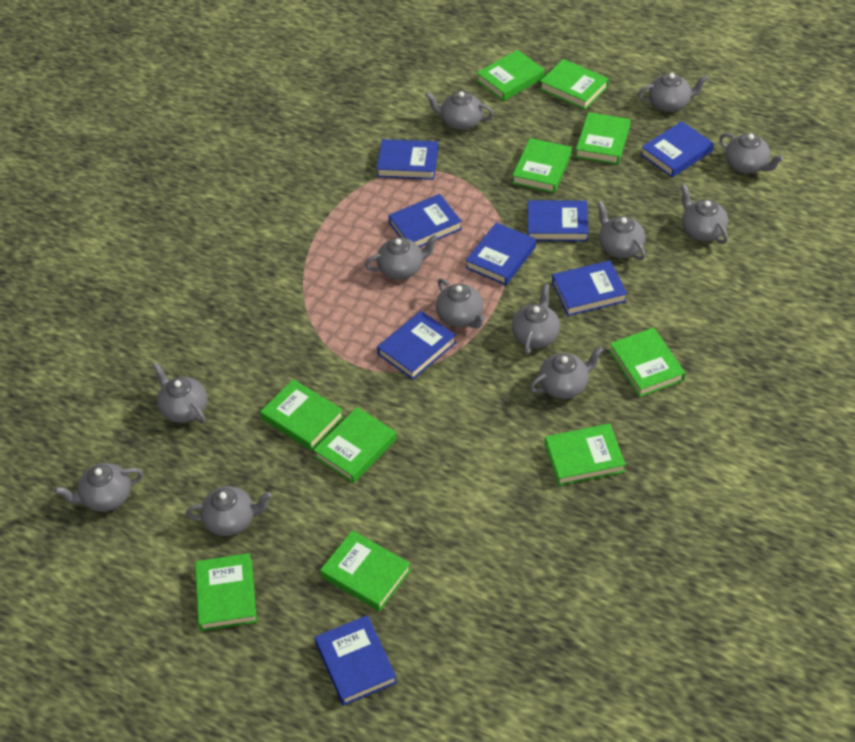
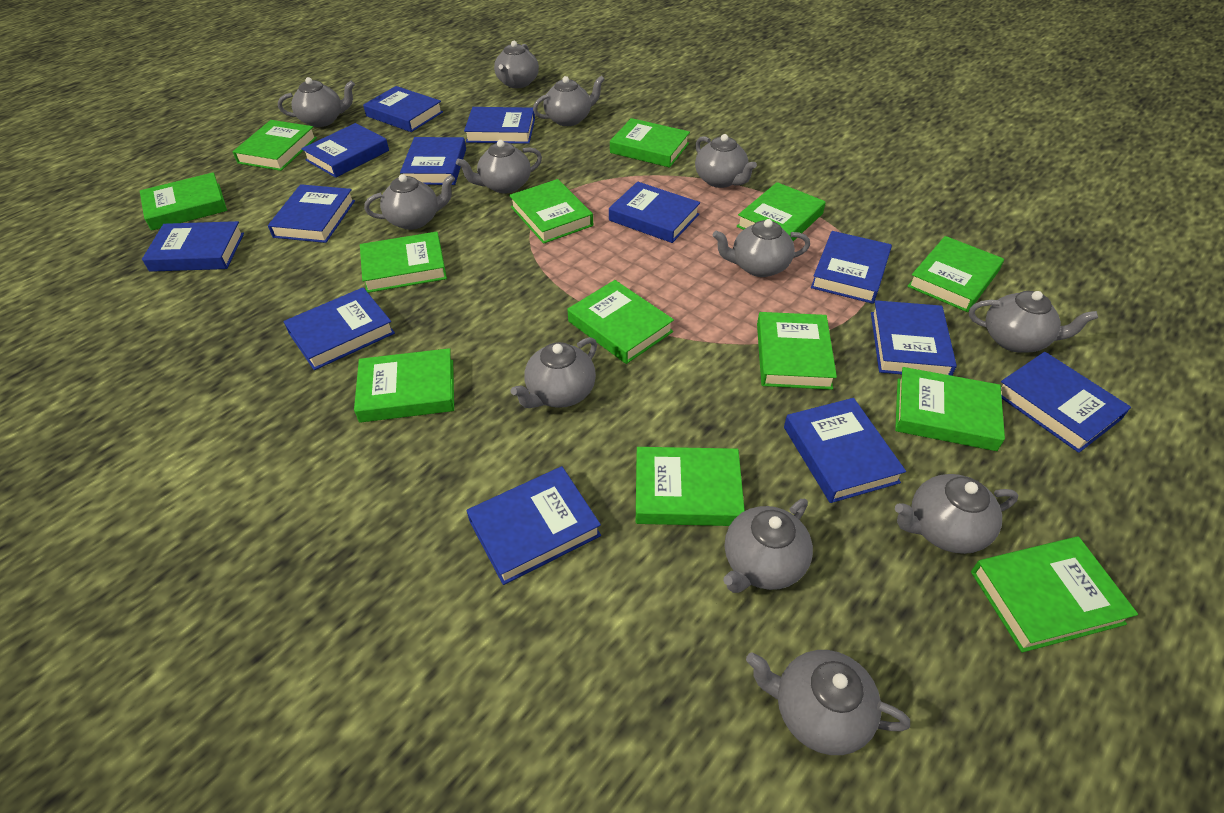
blue book: [315,615,397,706] [377,139,438,180] [377,311,456,380] [388,194,462,248] [466,222,536,285] [528,200,588,241] [552,260,627,316] [641,121,713,177] = 8 -> [142,221,244,272] [268,184,355,243] [283,288,395,370] [301,123,389,178] [363,86,443,132] [400,137,466,185] [464,107,535,144] [466,466,601,585] [609,182,700,243] [784,398,906,503] [811,231,892,304] [871,300,957,376] [1001,352,1131,453] = 13
green book: [195,553,257,631] [260,379,344,450] [313,407,397,483] [320,530,411,611] [477,50,545,101] [512,138,572,193] [540,59,609,110] [545,424,626,486] [576,112,631,165] [609,328,685,397] = 10 -> [140,172,227,231] [233,120,317,171] [354,348,454,423] [360,232,447,293] [509,179,593,244] [567,280,674,364] [610,118,690,168] [636,447,745,526] [736,182,826,241] [757,312,837,390] [895,367,1005,451] [907,236,1004,312] [971,537,1138,653] = 13

